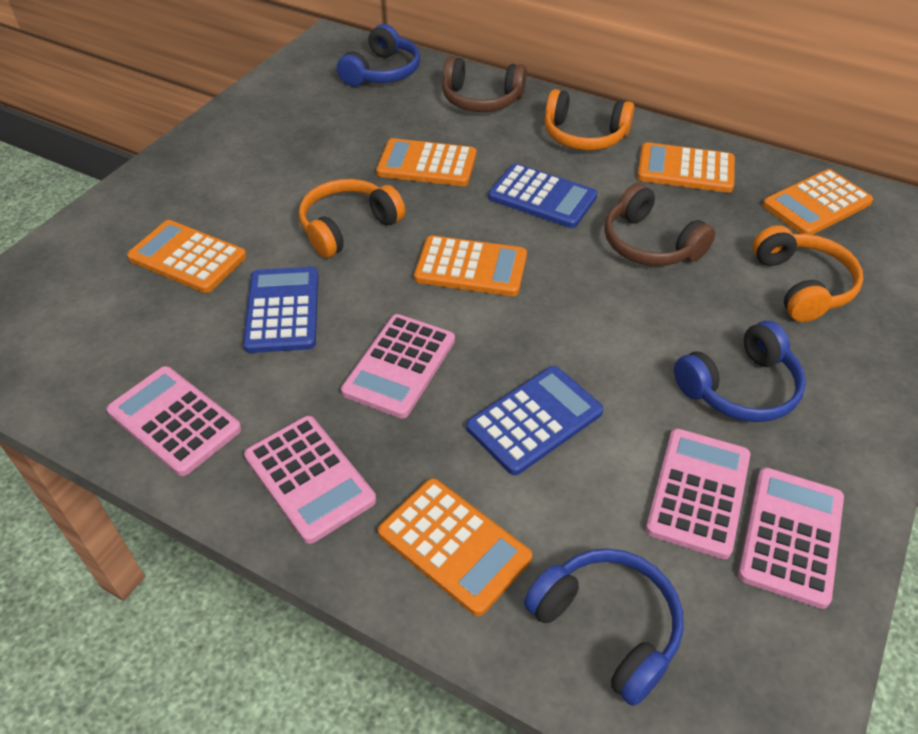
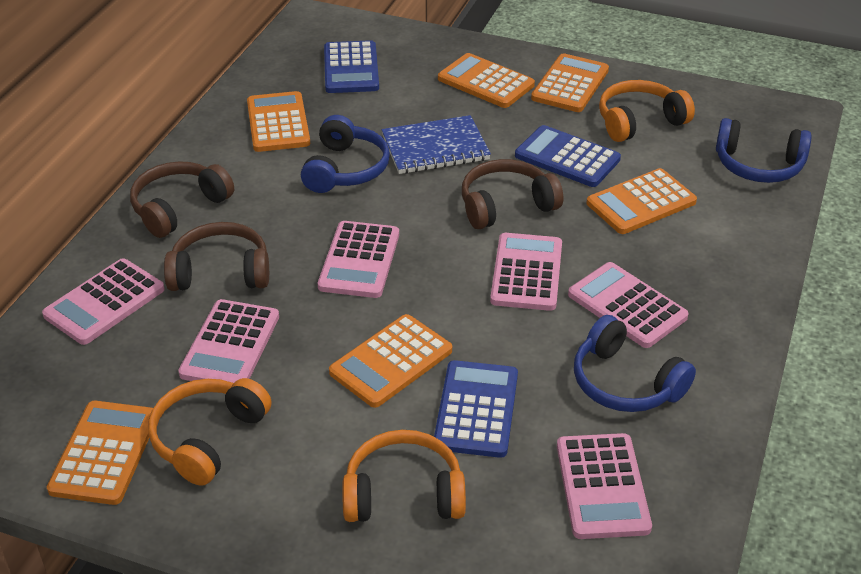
blue notebook: none = 0 -> [382,115,491,174] = 1
brown headphones: [442,57,527,112] [604,183,715,266] = 2 -> [130,161,234,238] [164,222,269,291] [462,159,563,229] = 3
pink calculator: [107,366,242,476] [244,416,376,544] [341,314,455,418] [646,428,750,559] [738,467,844,609] = 5 -> [42,258,165,345] [178,299,279,383] [318,221,399,298] [490,233,562,311] [557,433,652,539] [568,262,688,348] = 6

